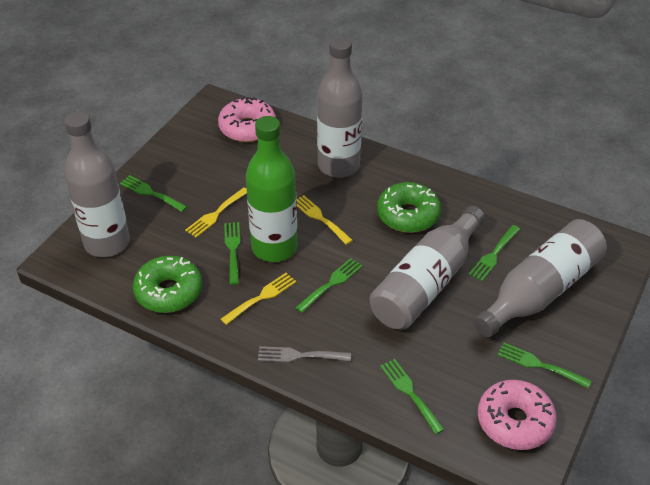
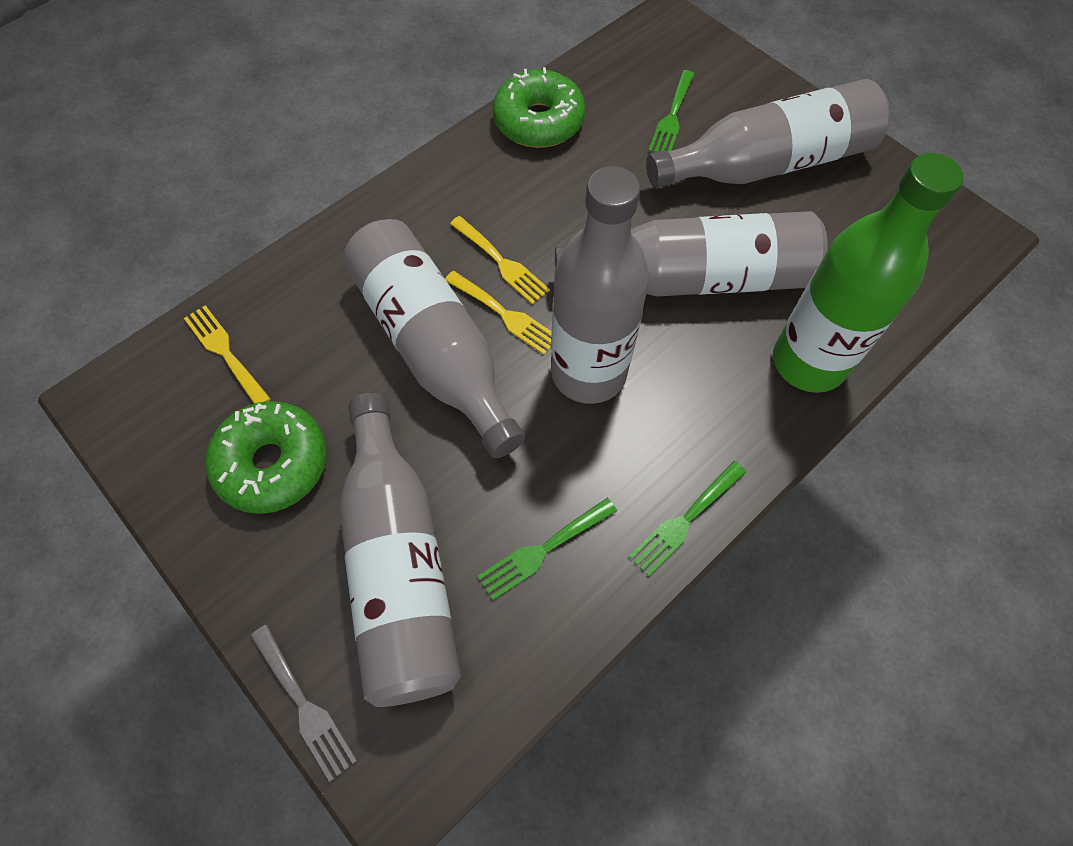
green fork: [120,175,187,212] [224,222,240,285] [295,258,363,313] [380,359,445,434] [468,225,520,281] [498,343,591,388] = 6 -> [478,498,617,600] [629,461,746,577] [648,70,695,153] = 3
grey bottle: [64,111,130,257] [317,37,362,178] [369,206,485,330] [474,219,607,337] = 4 -> [339,393,461,707] [343,219,525,458] [551,166,649,404] [555,211,828,296] [646,79,890,188] = 5
pink donut: [218,97,276,142] [478,380,557,450] = 2 -> none = 0

